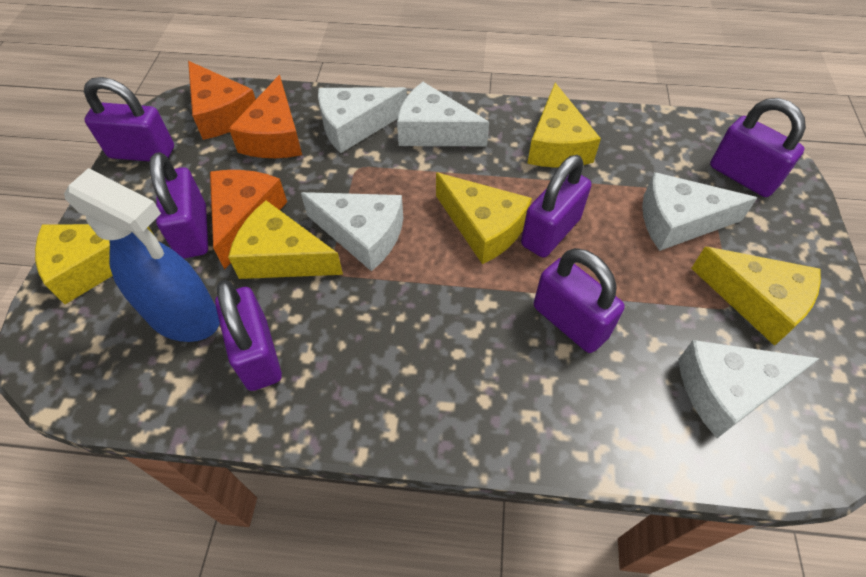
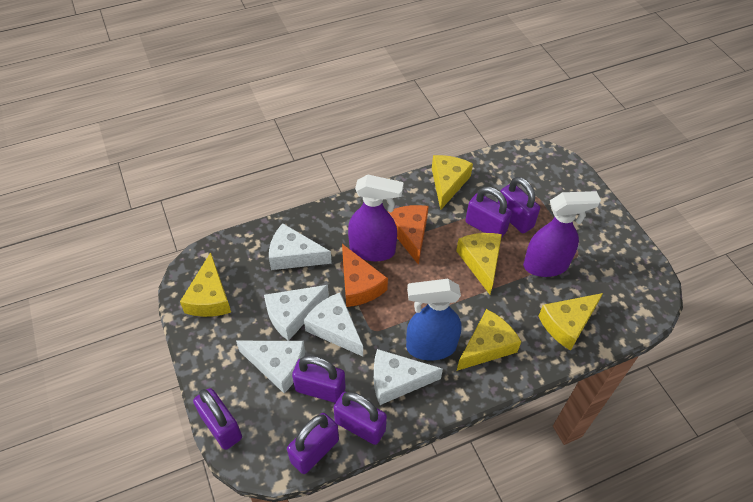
orange cheese: [188,61,256,140] [210,170,287,269] [229,75,302,158] = 3 -> [342,244,388,307] [387,205,429,265] = 2
purple spray bottle: none = 0 -> [348,174,404,261] [523,191,601,277] = 2

